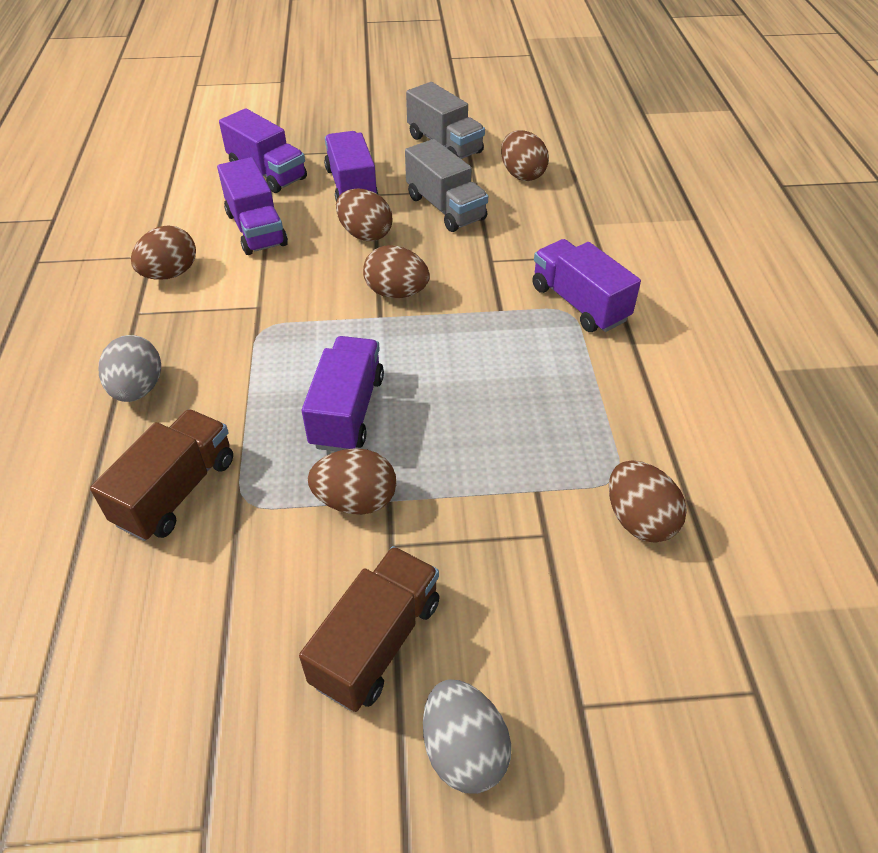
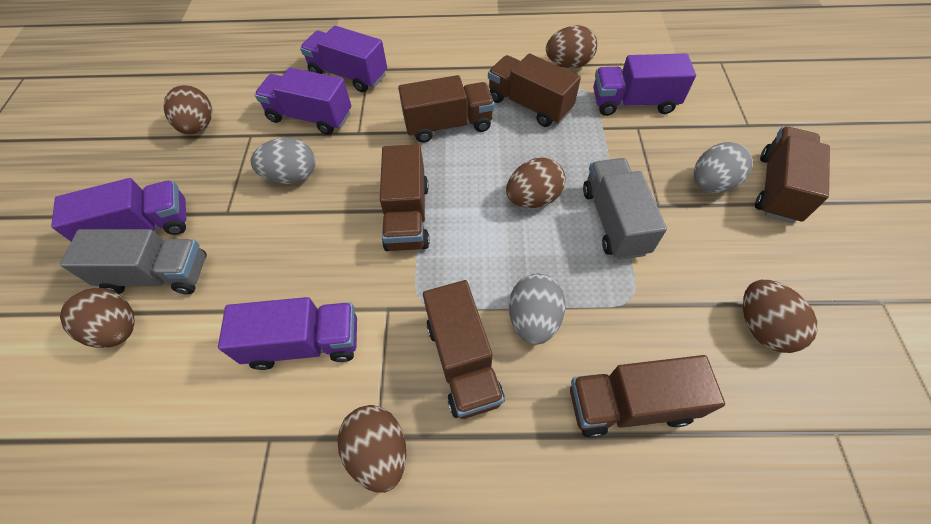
brown truck: [90,409,233,541] [299,546,440,712] = 2 -> [380,144,430,251] [398,75,494,143] [423,280,505,419] [488,53,581,127] [570,355,725,438] [755,127,830,223] = 6
grey egg: [99,335,161,402] [423,679,511,794] = 2 -> [250,137,315,184] [509,274,566,345] [694,142,752,193] = 3

